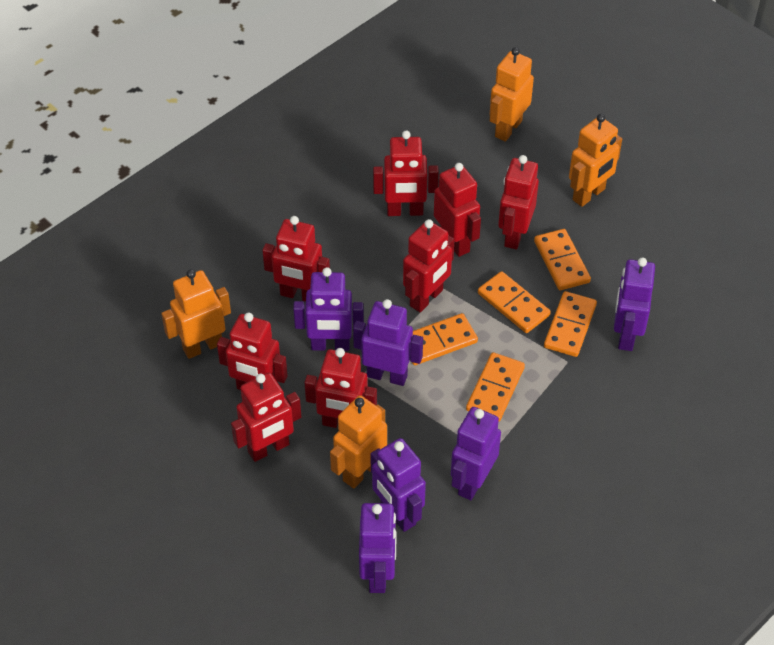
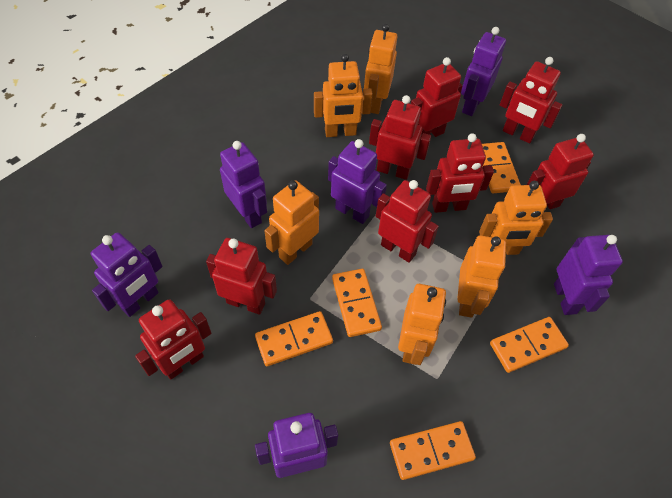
orange robot: [161,269,231,359] [330,395,387,488] [490,47,534,142] [569,114,622,207] = 4 -> [264,180,319,265] [314,54,373,137] [364,24,398,114] [398,284,446,365] [457,235,506,318] [479,181,553,255] = 6

